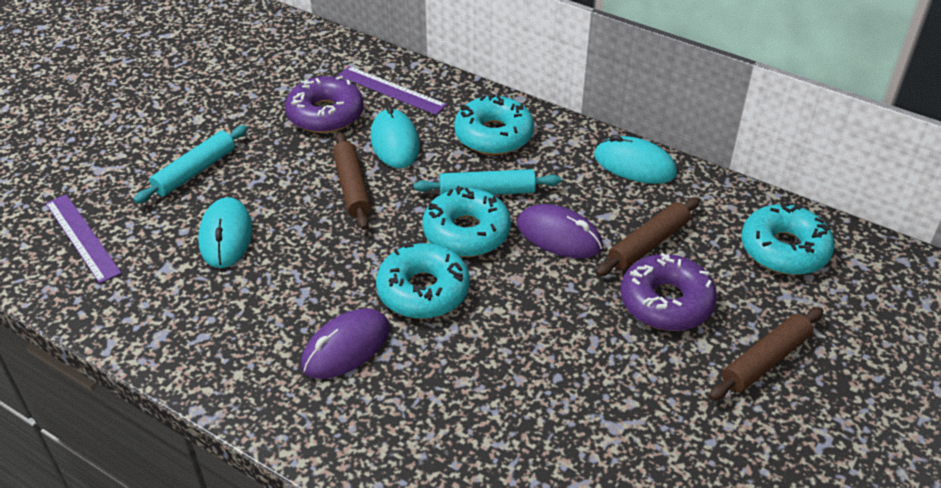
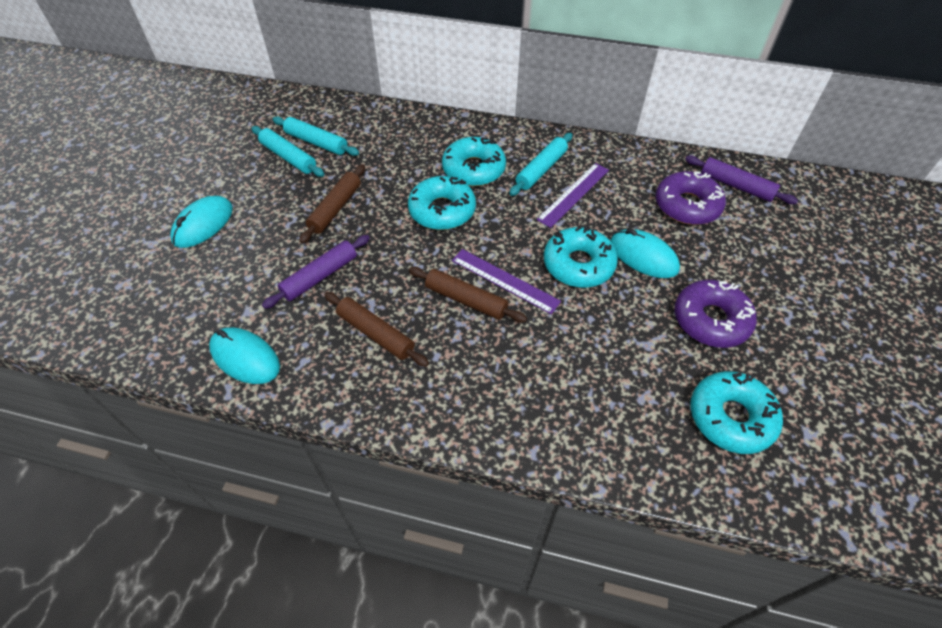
purple mouse: [301,308,390,379] [517,204,603,259] = 2 -> none = 0
purple rolling pin: none = 0 -> [262,235,370,309] [685,156,798,204] = 2
turquoise rolling pin: [134,125,248,204] [414,169,561,195] = 2 -> [251,126,324,177] [272,117,359,156] [509,133,573,196] = 3

